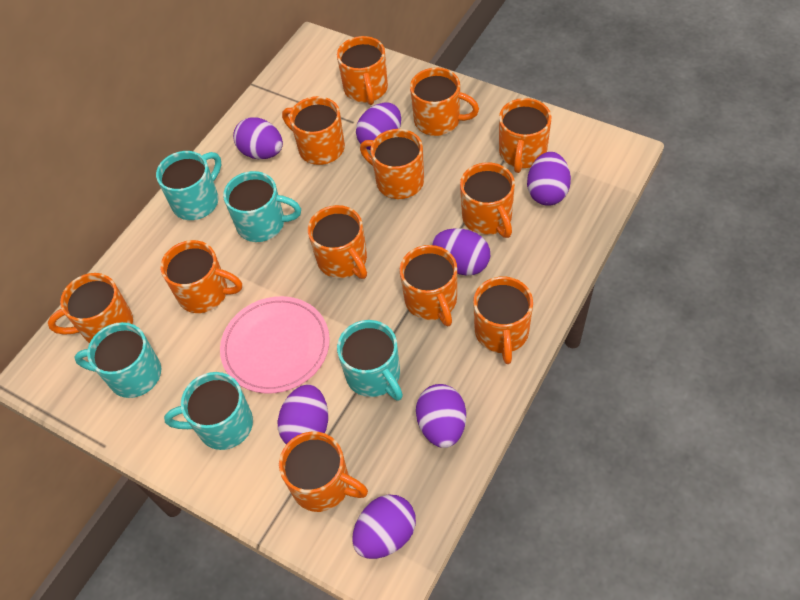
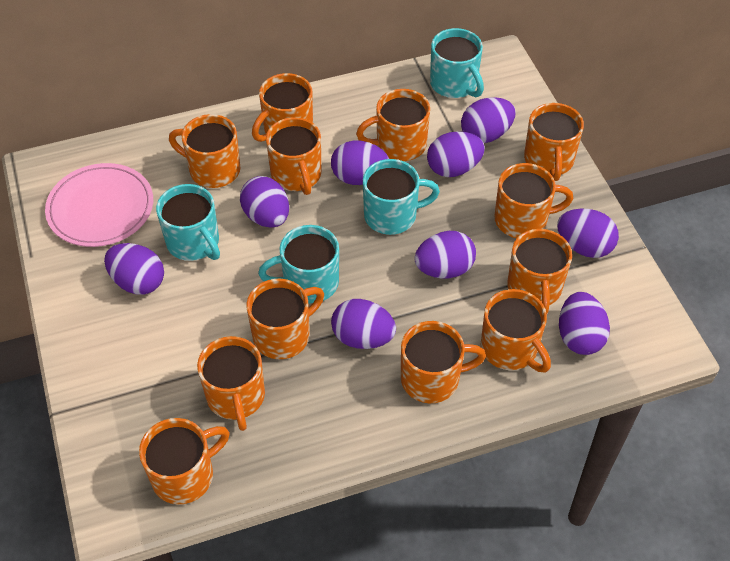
purple egg: [233,117,283,159] [278,384,328,444] [352,495,416,559] [356,103,401,150] [416,384,466,448] [432,228,490,276] [527,152,571,206] = 7 -> [104,243,164,295] [240,176,289,228] [331,140,389,185] [331,299,396,349] [414,231,476,279] [427,131,485,177] [461,97,515,143] [557,209,619,258] [559,292,610,355] = 9
turquoise mug: [74,322,161,398] [156,151,221,220] [164,372,253,450] [223,171,301,242] [337,320,403,401] = 5 -> [156,184,220,261] [258,225,339,303] [363,159,440,235] [430,28,484,98] = 4

